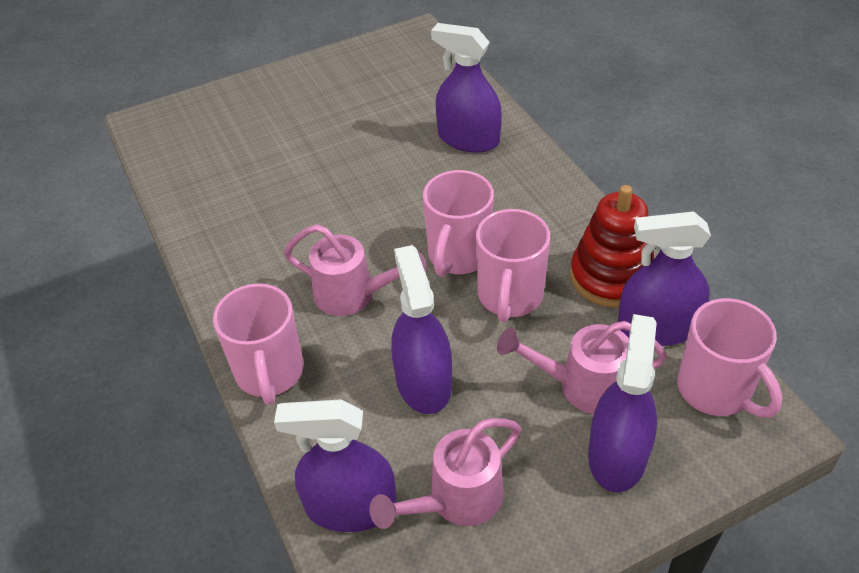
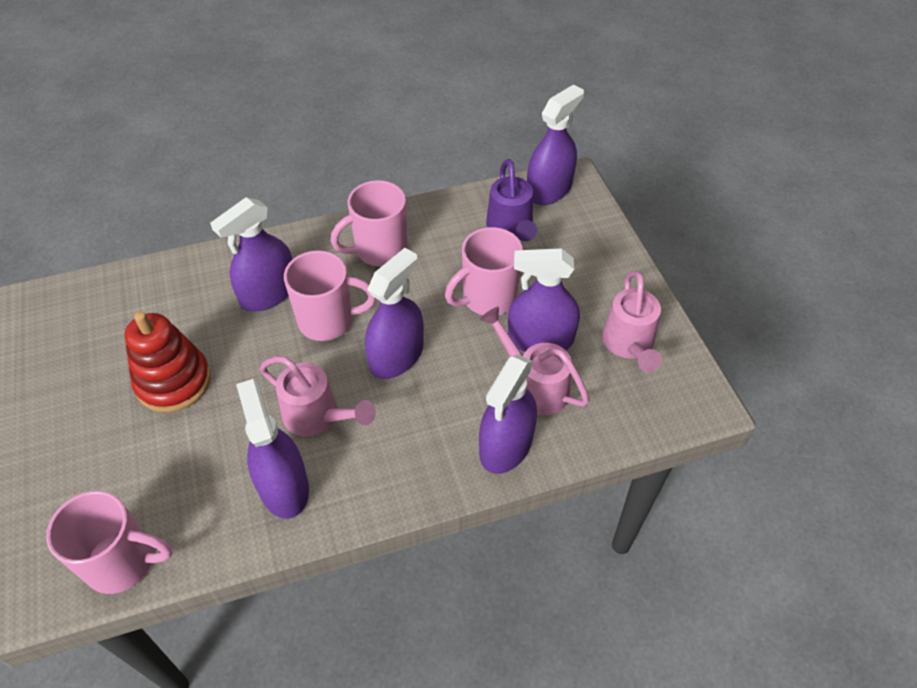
purple spray bottle: [274,399,396,532] [391,245,452,414] [431,23,502,153] [588,314,657,493] [618,211,711,346] = 5 -> [210,197,292,311] [236,379,309,519] [365,248,424,379] [479,355,537,474] [508,248,580,352] [527,84,584,205] = 6
purple watering can: none = 0 -> [486,159,537,242] = 1

